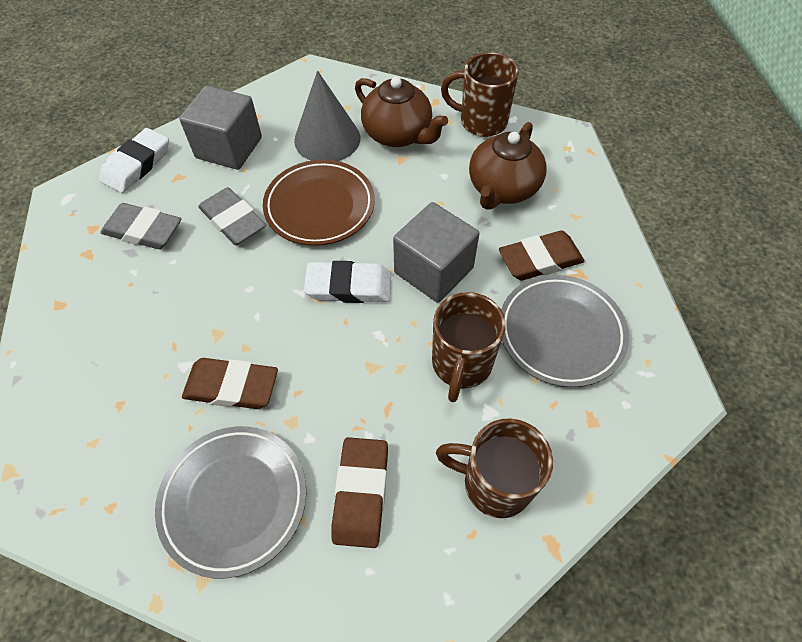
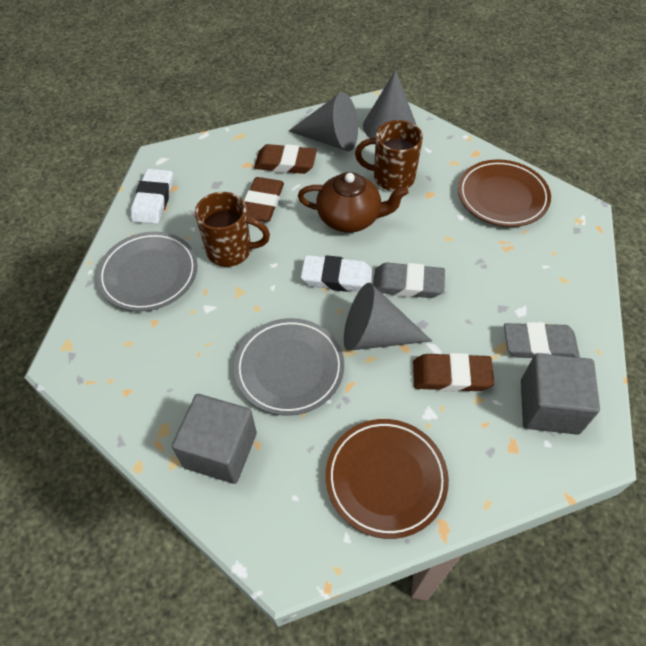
brown mug: [432,292,506,402] [436,418,553,518] [441,52,519,137] = 3 -> [195,192,270,267] [355,120,423,191] = 2
brown plate: [263,160,375,246] = 1 -> [326,419,449,539] [458,159,551,227] = 2
brown teapot: [355,77,448,147] [469,122,547,210] = 2 -> [298,172,409,233] = 1
grey cone: [294,70,361,161] = 1 -> [289,92,358,151] [344,283,432,351] [363,70,417,138] = 3

